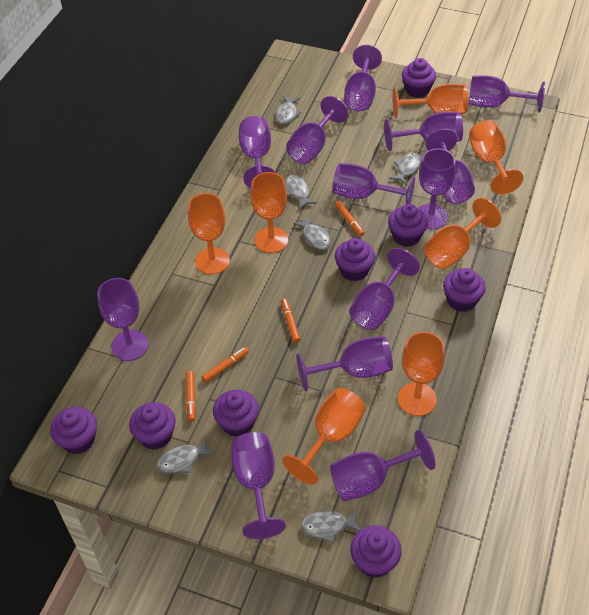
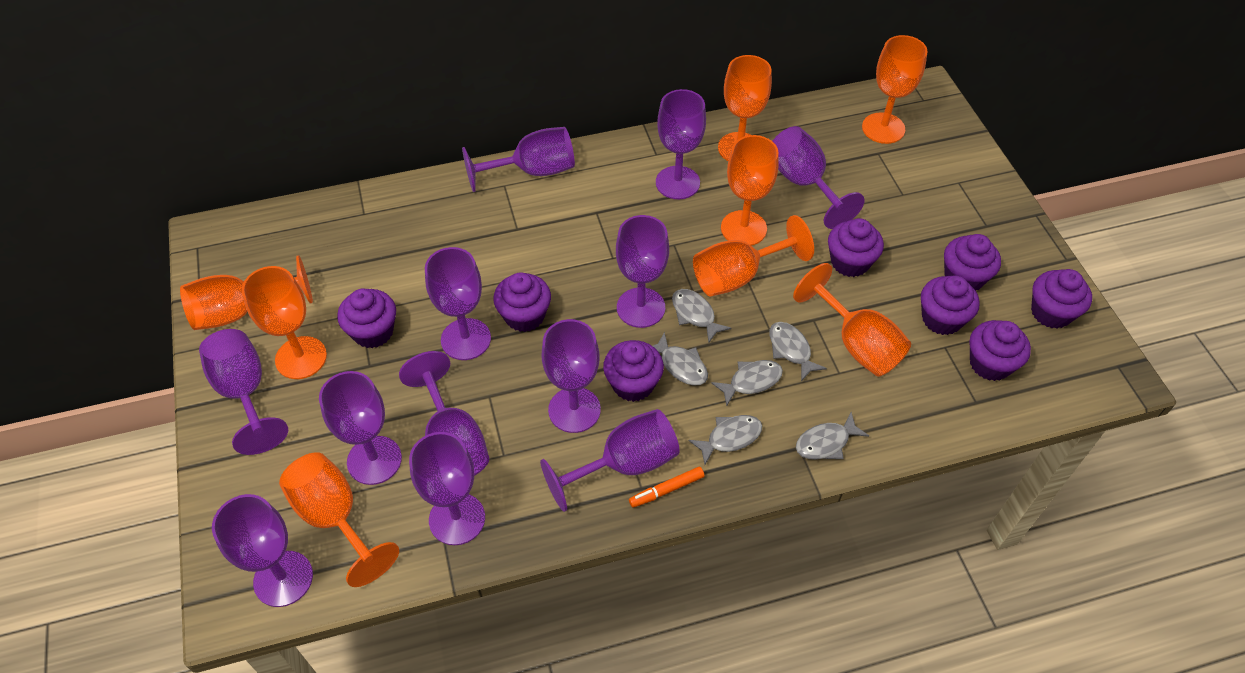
orange goblet: [188,193,230,275] [251,172,288,253] [282,388,366,485] [393,84,468,118] [398,331,445,416] [424,198,501,269] [469,120,523,194] = 7 -> [180,255,313,330] [242,266,327,379] [279,452,399,587] [693,215,814,296] [718,55,772,161] [721,135,779,246] [793,263,911,377] [862,35,927,144] = 8
orange marker: [186,371,196,422] [202,347,249,382] [281,298,301,343] [335,201,364,237] = 4 -> [629,467,704,508] = 1
purple goblet: [97,278,149,361] [231,432,286,539] [239,116,275,188] [286,96,348,164] [296,336,393,392] [330,430,435,501] [332,163,415,204] [344,45,382,111] [349,248,420,330] [384,112,463,151] [418,148,456,229] [426,129,475,204] [469,75,545,113] = 13 -> [199,329,288,455] [212,494,313,607] [319,371,402,485] [399,351,489,476] [409,432,485,545] [425,247,491,360] [462,127,575,192] [540,409,680,512] [541,319,601,433] [616,215,669,328] [656,89,706,200] [772,126,865,229] = 12

